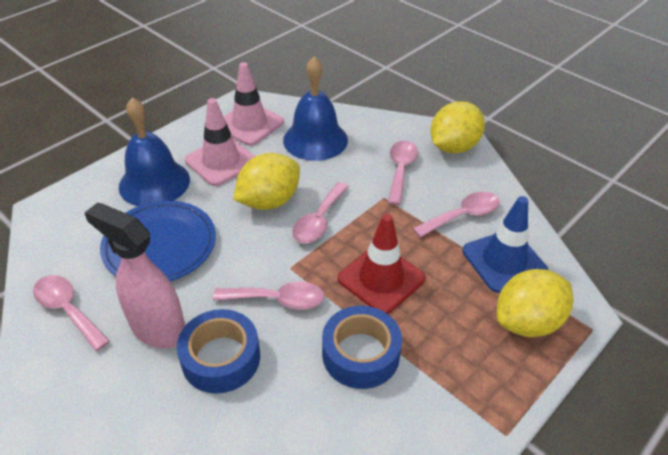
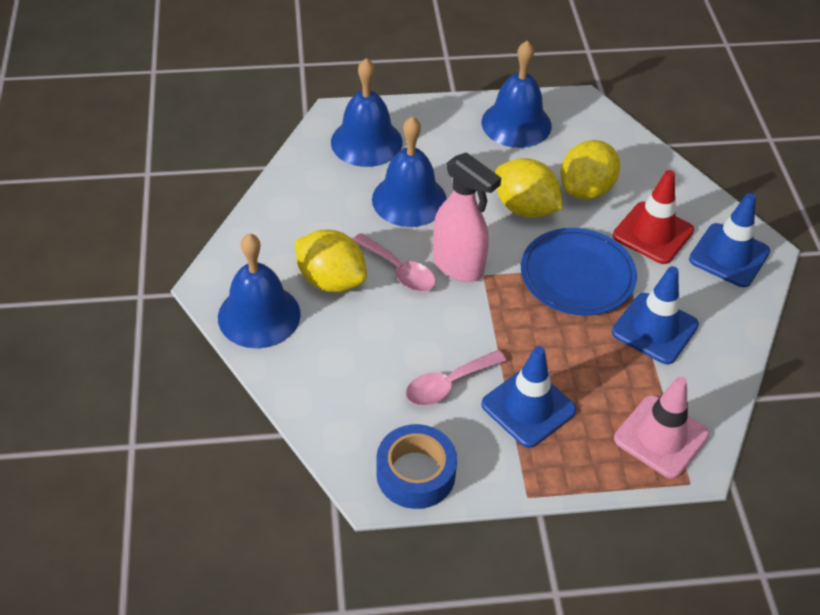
blue bell: [119,98,190,206] [283,57,348,161] = 2 -> [218,233,301,348] [331,58,402,167] [372,116,447,227] [482,40,552,148] = 4
blue tape: [177,309,260,394] [322,306,402,389] = 2 -> [376,424,457,509] = 1
blue traffic cone: [462,196,548,293] = 1 -> [481,346,577,448] [612,266,699,364] [689,193,770,287] = 3
pink spoon: [33,275,110,351] [213,282,325,310] [292,182,349,243] [388,141,418,205] [413,192,500,238] = 5 -> [353,233,436,292] [406,350,506,406] = 2
pink traffic cone: [185,98,255,186] [224,62,284,146] = 2 -> [614,376,709,479] = 1

